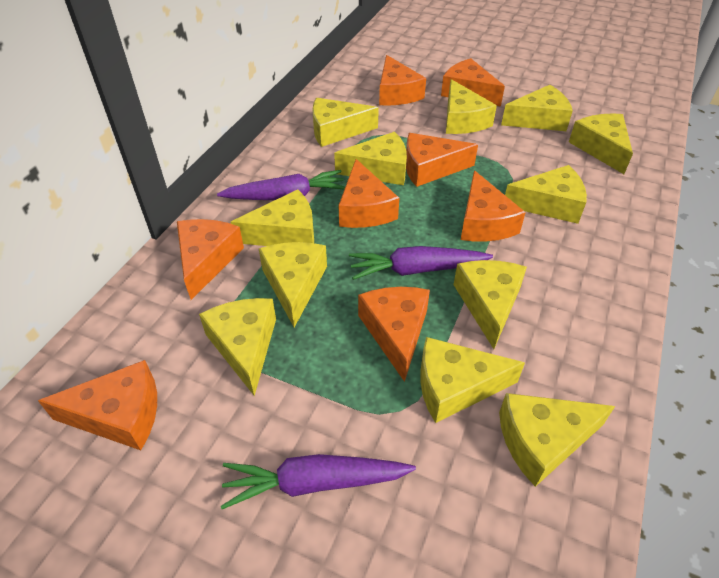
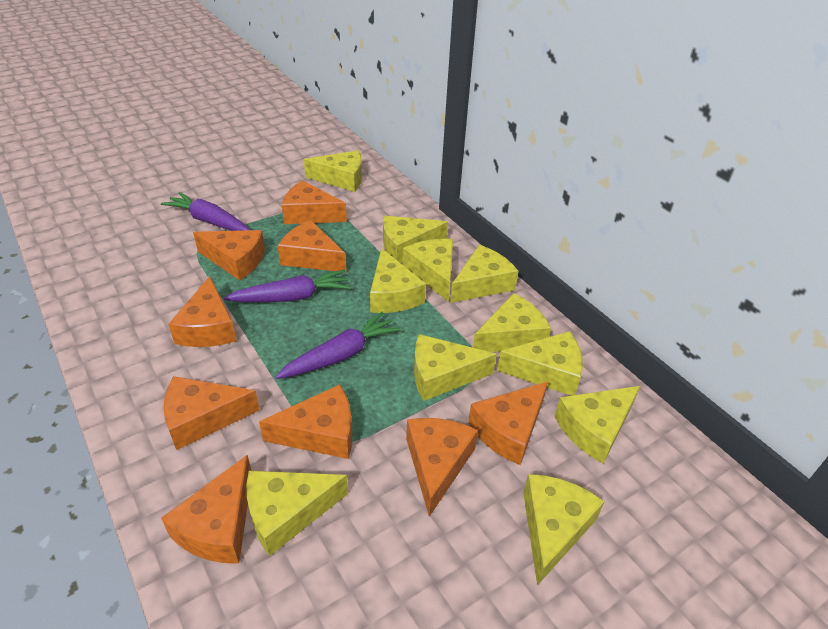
orange cheese: [38,360,157,450] [177,219,244,300] [338,159,399,228] [358,287,430,382] [379,55,426,106] [406,133,478,187] [441,58,505,107] [461,170,526,242] = 8 -> [161,455,252,564] [163,376,260,450] [168,276,236,347] [193,230,265,280] [259,384,352,459] [278,220,346,272] [282,180,347,224] [406,418,478,517] [468,382,548,465] = 9
yellow cheese: [199,298,276,396] [231,189,314,246] [259,242,327,327] [312,98,379,147] [334,132,407,185] [420,337,525,423] [446,79,497,134] [453,260,527,349] [499,393,615,487] [501,85,573,131] [505,165,587,224] [569,114,633,174] = 12 -> [247,471,348,556] [304,151,362,192] [370,248,426,313] [383,216,448,263] [402,239,453,302] [414,334,497,401] [450,245,519,303] [473,293,551,352] [497,331,583,396] [523,474,605,586] [555,386,640,464] = 11

